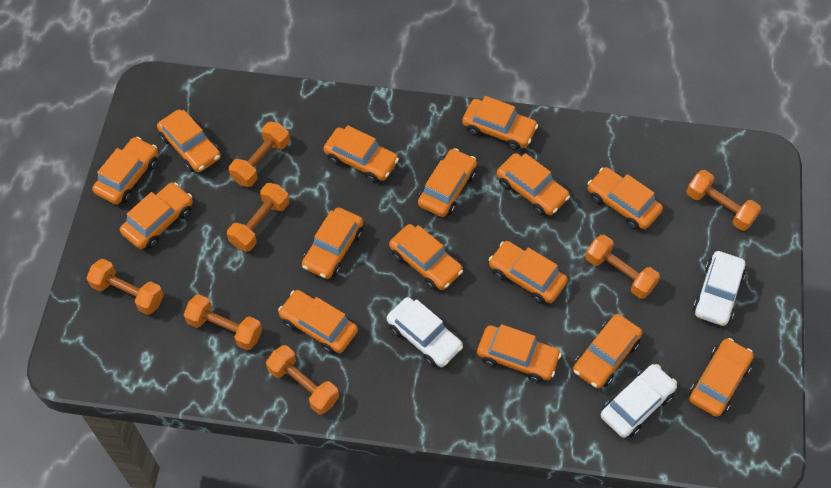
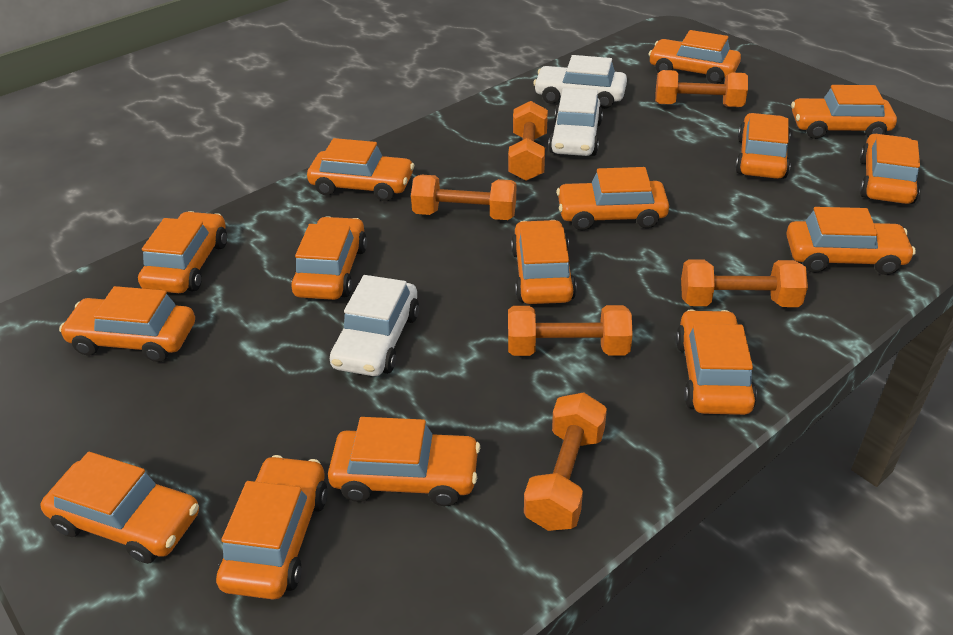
orange dumbbell: [86,259,164,315] [184,294,262,350] [227,183,289,252] [229,122,290,187] [266,345,339,415] [585,235,660,299] [686,170,761,231] = 7 -> [411,175,516,220] [508,101,548,181] [508,305,633,356] [524,392,607,531] [655,70,748,107] [681,259,808,307] = 6

